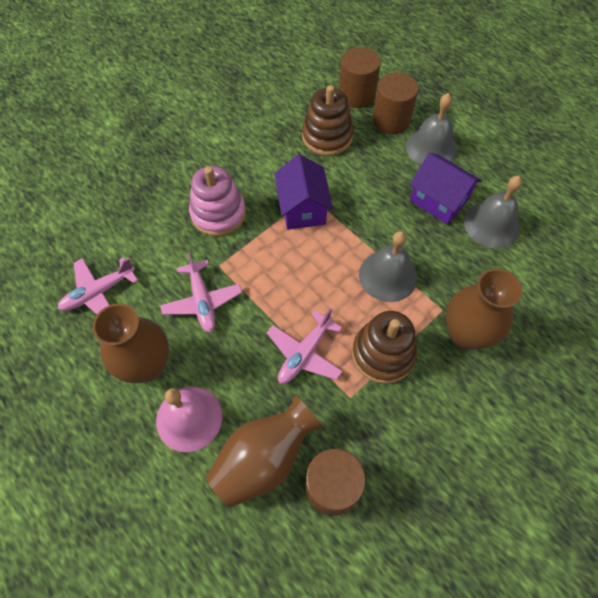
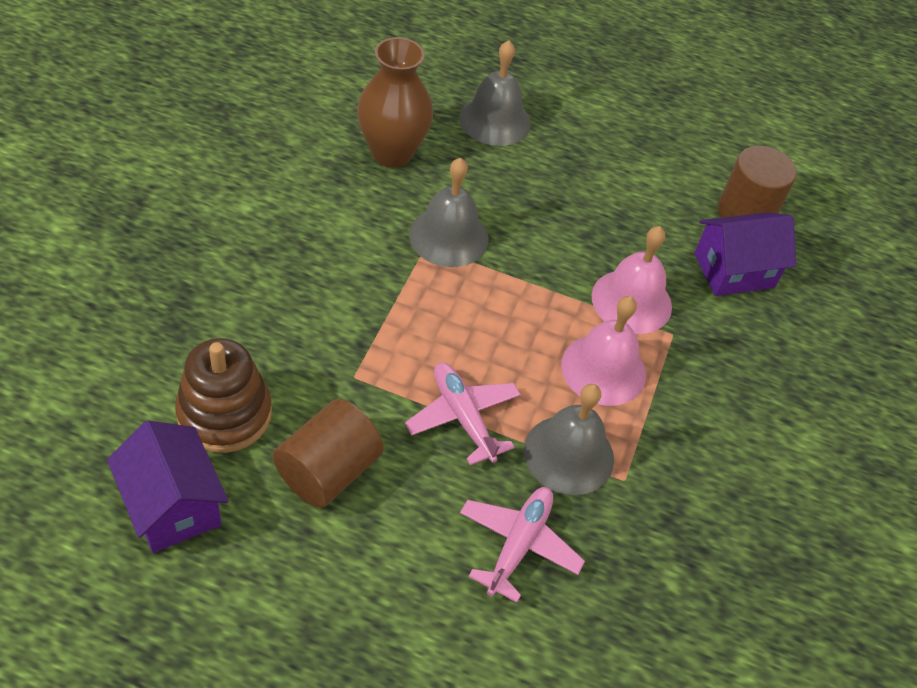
brown cylinder: [305,449,366,516] [339,47,381,108] [372,73,419,134] = 3 -> [273,399,384,508] [718,146,797,218] = 2
brown stacking toy: [302,85,353,156] [352,311,417,384] = 2 -> [175,338,272,453] = 1
brown vase: [92,303,169,383] [206,395,323,508] [446,269,522,350] = 3 -> [357,37,433,168] = 1
pink bell: [156,386,222,452] = 1 -> [561,296,646,406] [592,226,672,334] = 2
pink plane: [58,257,138,314] [160,252,242,333] [267,308,343,384] = 3 -> [405,363,521,465] [460,487,585,603] = 2
pink stacking toy: [189,166,246,236] = 1 -> none = 0

